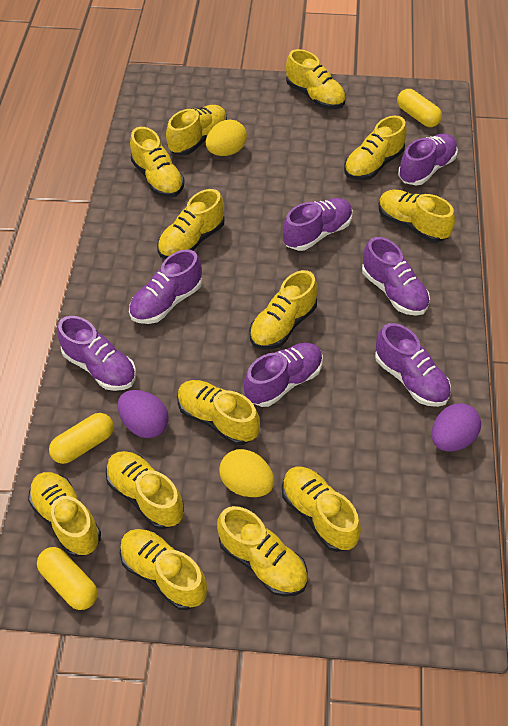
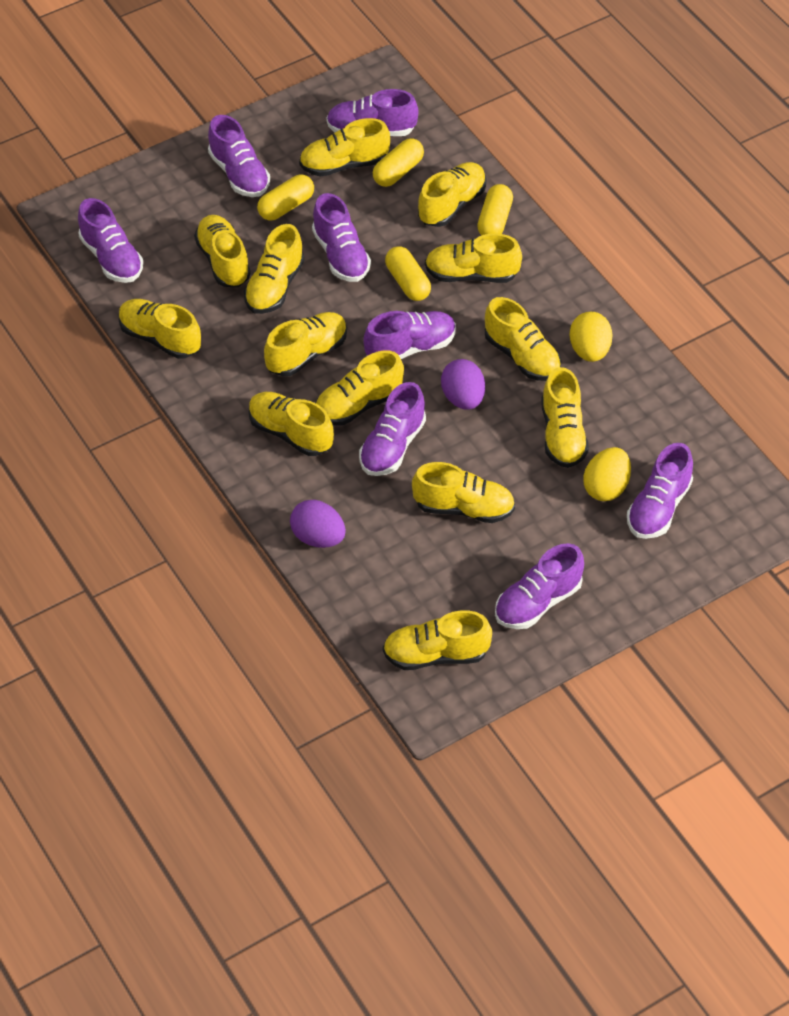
purple shoe: [57,316,136,391] [129,249,202,324] [244,343,323,407] [283,198,353,251] [362,237,430,316] [375,323,451,407] [398,134,458,185] = 7 -> [78,198,143,283] [208,115,270,197] [312,193,371,282] [326,89,418,136] [359,382,426,476] [363,311,456,359] [495,543,584,629] [627,443,693,539] = 8
yellow capsule: [37,547,98,610] [49,413,114,464] [397,89,442,127] = 3 -> [257,174,314,220] [373,138,424,187] [385,246,431,301] [477,184,513,235] = 4

